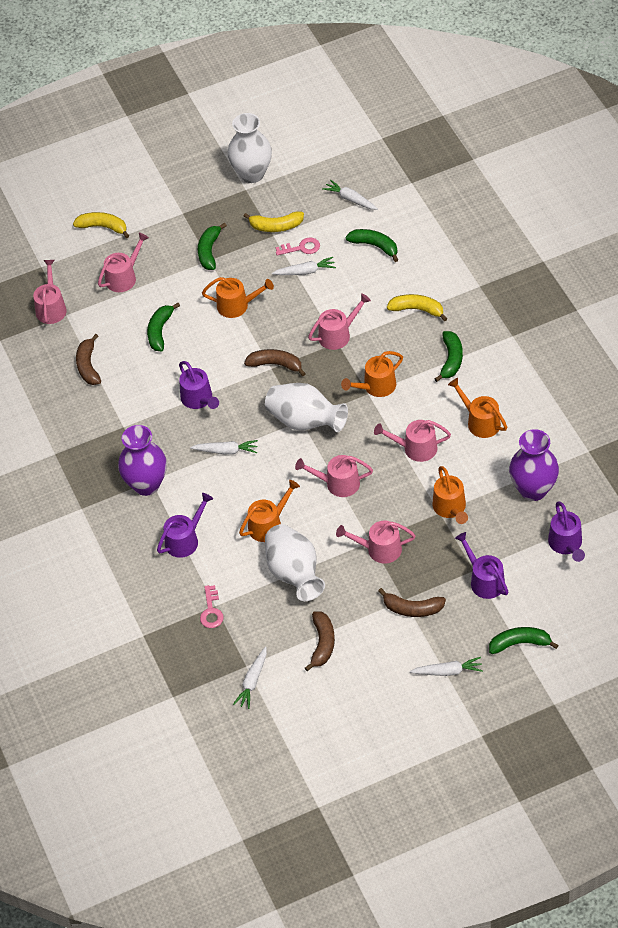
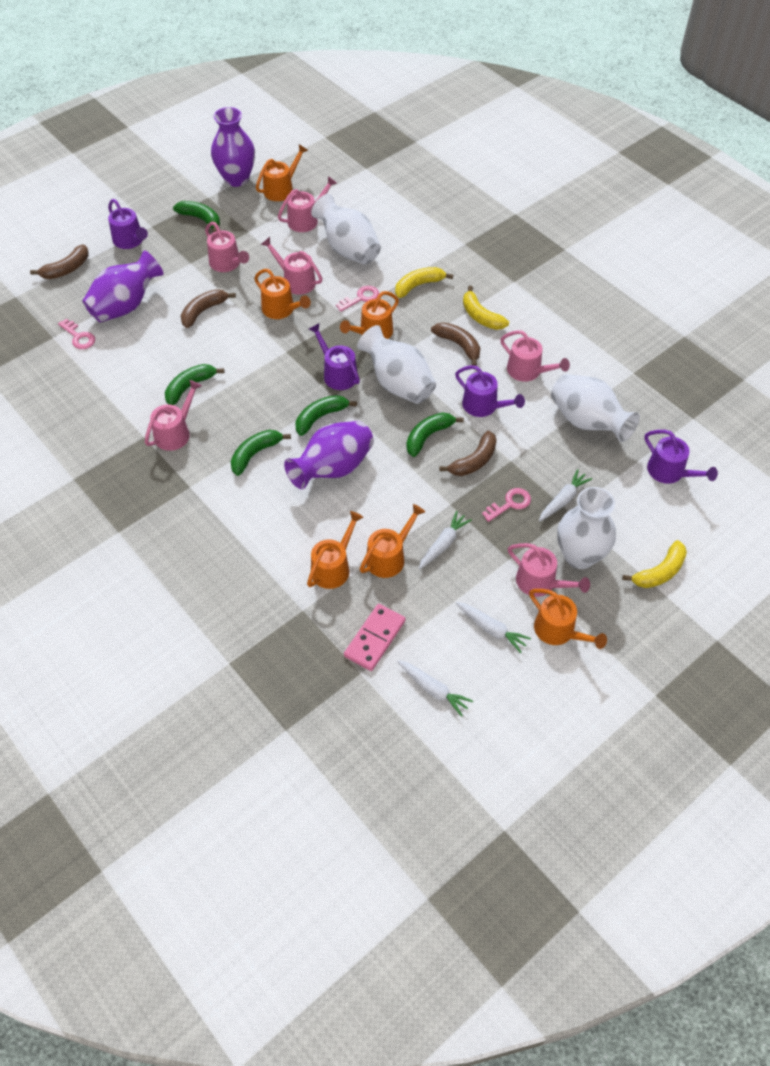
orange watering can: [202,277,274,318] [239,480,300,542] [341,351,403,397] [432,466,468,524] [448,378,507,438] = 5 -> [254,269,311,319] [256,144,308,201] [307,511,363,589] [340,291,399,339] [360,504,425,578] [529,589,607,649] = 6
pink domino: none = 0 -> [344,604,406,671] = 1
pink key: [200,585,224,628] [276,238,320,255] = 2 -> [58,318,95,349] [336,286,379,312] [482,488,531,522] = 3
purple vase: [118,425,167,496] [509,429,559,501] = 2 -> [82,250,163,322] [211,107,255,187] [284,421,374,489] = 3
white carrot: [190,440,258,454] [233,647,267,709] [272,257,336,275] [322,180,378,210] [410,657,483,676] = 5 -> [397,660,473,717] [419,511,472,569] [456,602,531,653] [539,469,592,521] = 4
white vase: [228,113,272,183] [265,383,348,432] [265,524,325,601] = 3 -> [311,194,381,265] [357,325,436,404] [551,374,640,442] [557,487,616,569] = 4

